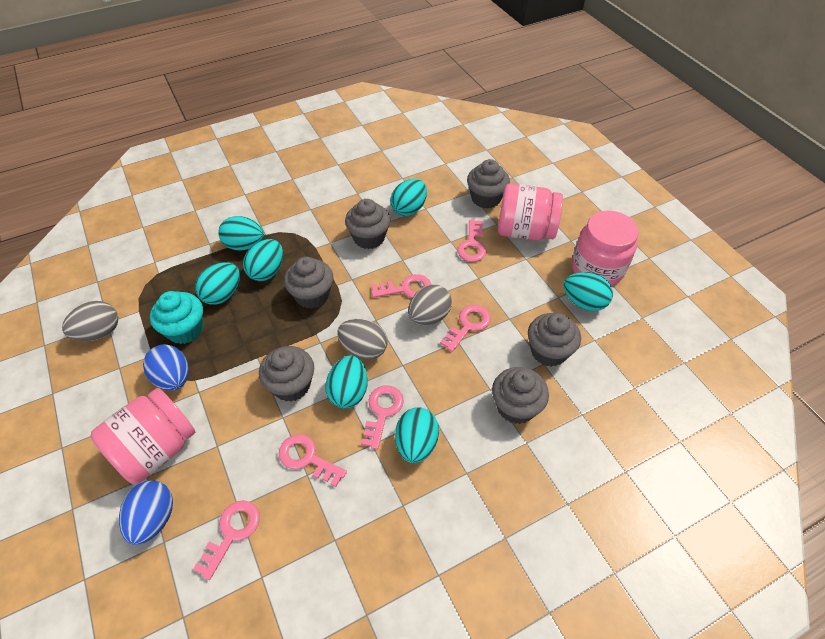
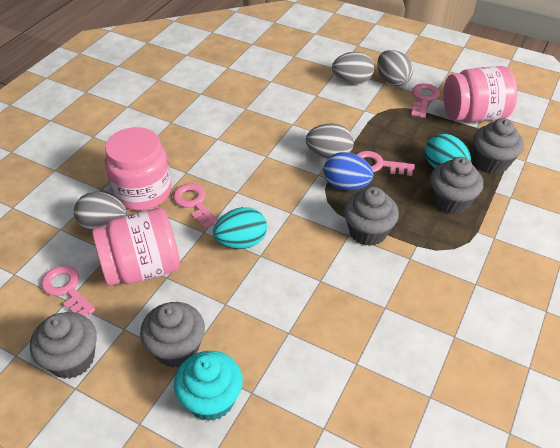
blue egg: [119,481,173,545] [143,344,189,391] = 2 -> [323,152,374,190] = 1
grey cupcake: [259,346,314,402] [284,257,333,309] [345,199,390,249] [467,159,510,209] [492,367,549,424] [528,313,581,367] = 6 -> [30,312,97,379] [140,302,205,368] [344,187,399,246] [430,157,483,214] [473,118,524,174] = 5
grey egg: [62,301,118,341] [337,319,387,360] [408,285,452,325] = 3 -> [74,192,127,231] [306,123,354,159] [332,52,374,84] [377,50,413,86] = 4
pink key: [193,500,260,580] [279,434,347,487] [361,385,404,450] [372,274,432,298] [440,305,491,352] [457,219,486,262] = 6 -> [41,266,95,316] [173,183,218,229] [356,151,415,176] [411,83,440,118] = 4
turquoise egg: [195,262,240,305] [218,216,264,251] [243,239,283,281] [325,355,368,408] [390,179,427,216] [395,407,439,463] [564,272,613,311] = 7 -> [213,207,267,249] [425,134,471,168] = 2

